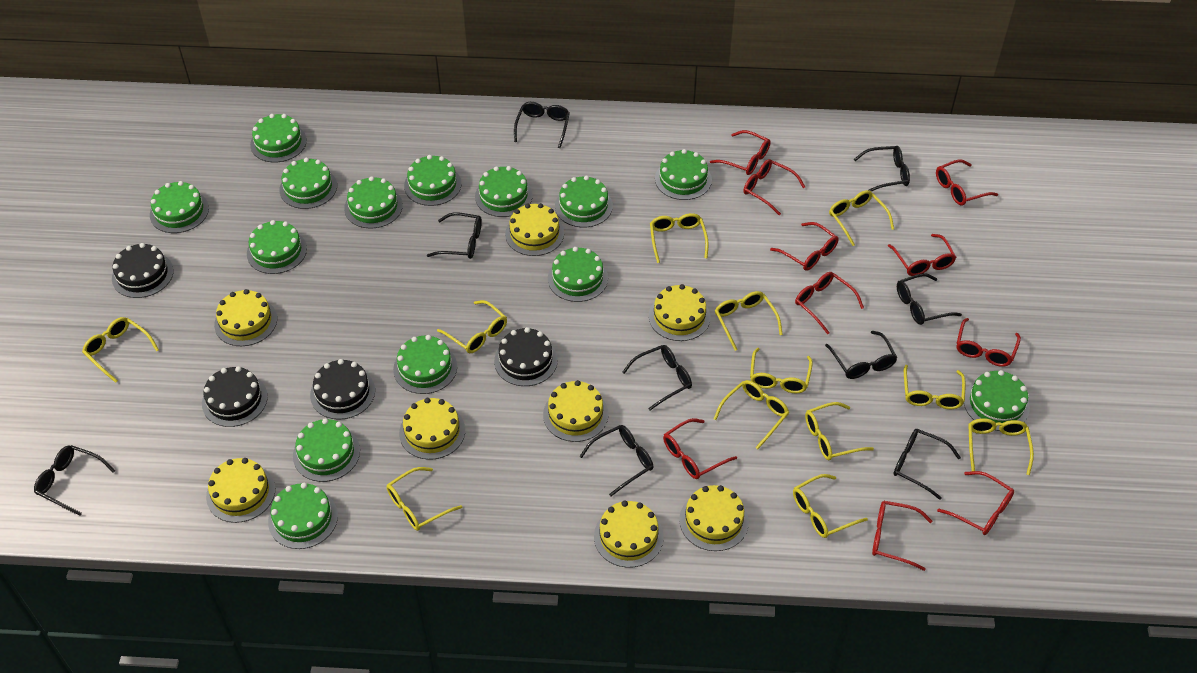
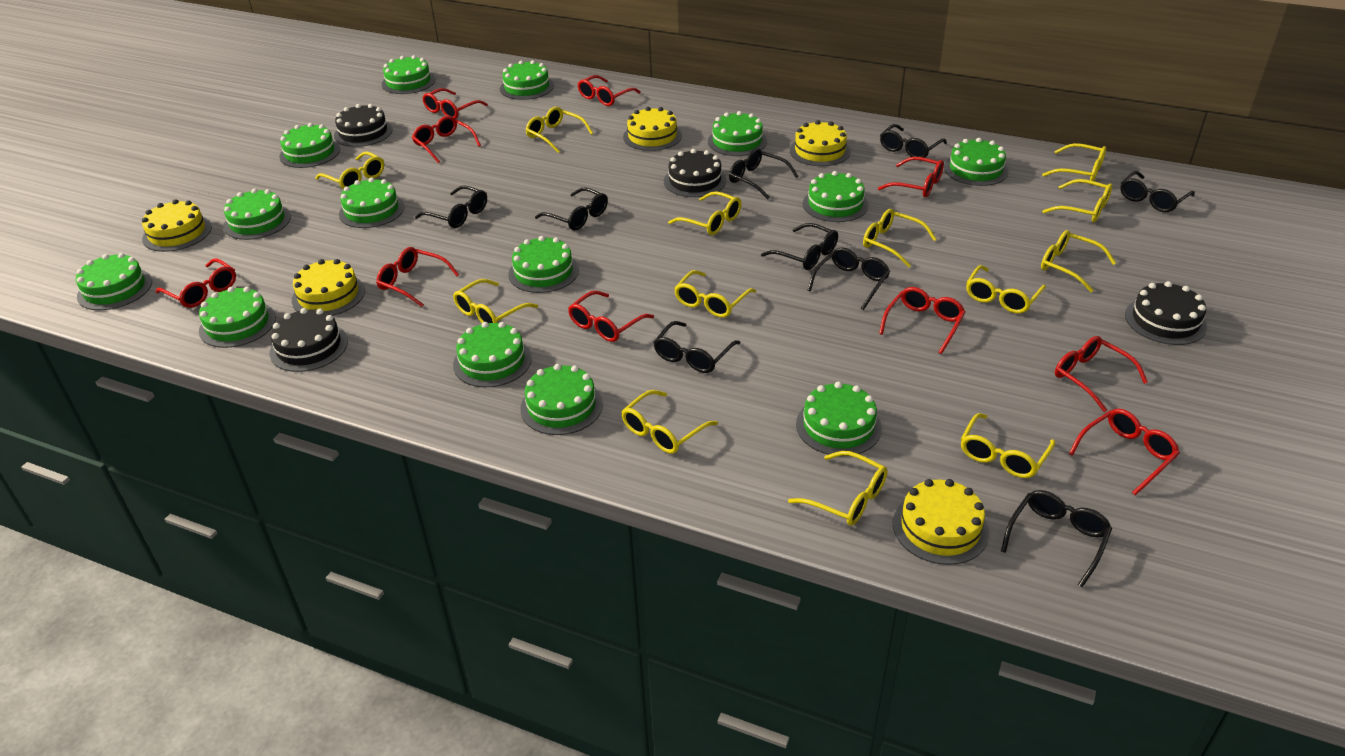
yellow cake: [206,458,275,523] [214,289,277,346] [399,398,465,460] [505,203,564,256] [543,380,608,442] [594,500,664,568] [649,284,710,341] [679,485,749,551] = 8 -> [142,199,212,252] [292,259,365,316] [623,107,682,151] [790,120,851,166] [893,479,989,565] = 5
yellow glasses: [82,317,159,383] [386,467,462,531] [437,300,507,353] [650,213,709,263] [714,380,789,449] [715,291,783,351] [750,348,813,393] [793,474,868,538] [805,402,874,460] [829,190,894,246] [904,365,966,409] [968,418,1034,475] = 12 -> [315,151,384,189] [453,279,538,323] [526,107,593,153] [621,390,718,454] [668,191,741,235] [674,270,756,318] [788,451,888,526] [863,209,937,267] [961,413,1055,478] [966,265,1046,313] [1041,230,1116,292] [1042,143,1106,181] [1042,179,1112,222] = 13

